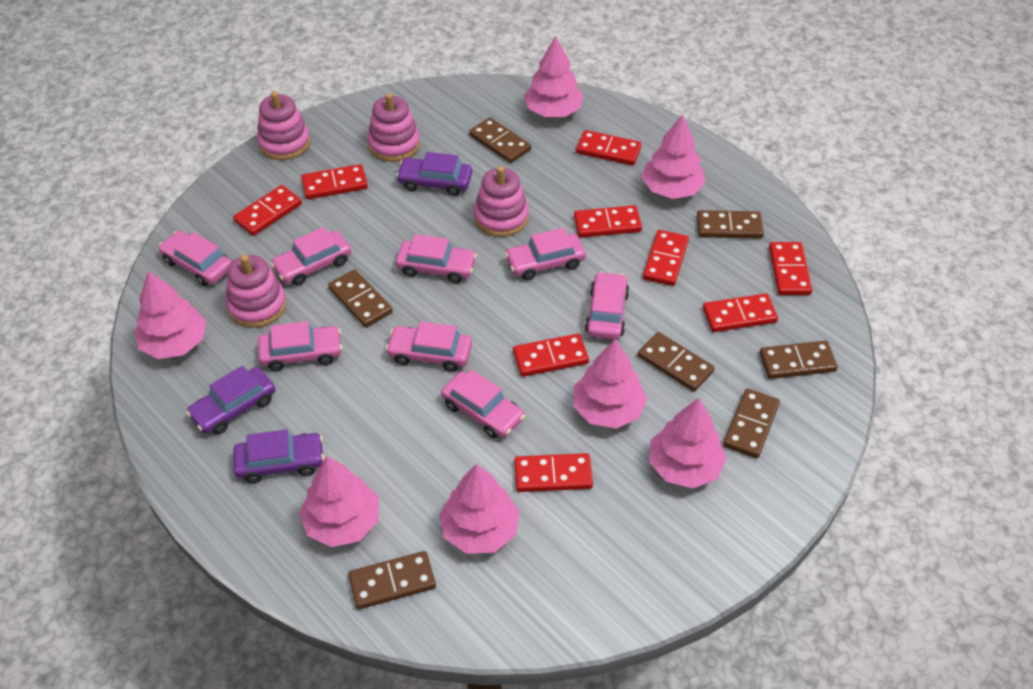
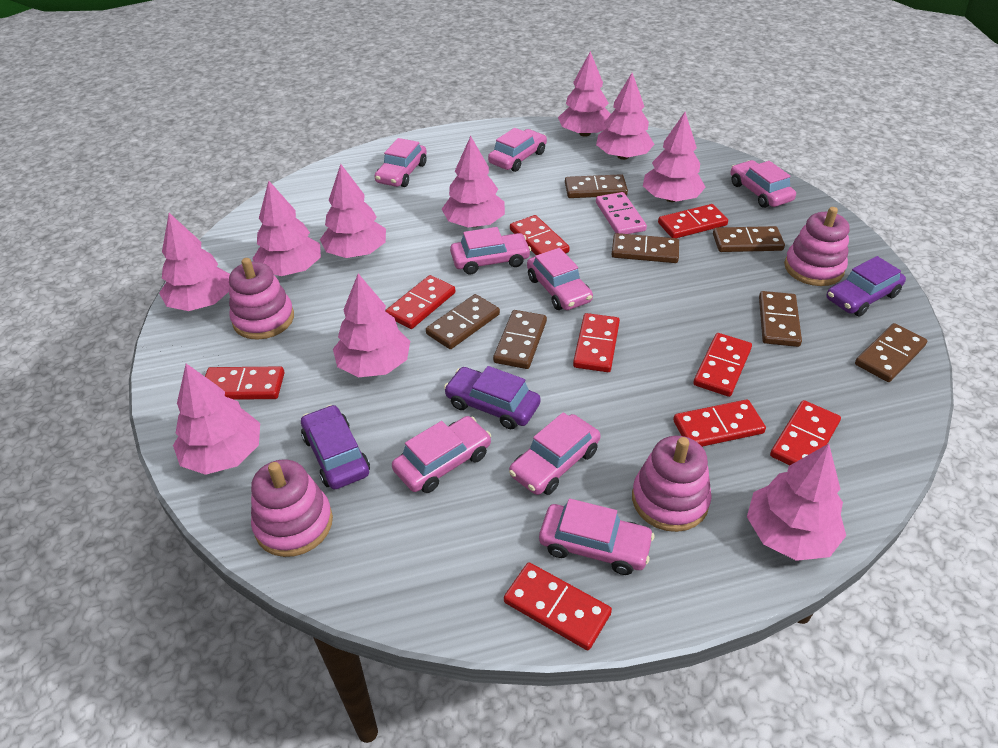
pink domino: none = 0 -> [596,192,647,234] = 1
pink tree: [134,271,207,359] [299,456,379,547] [439,464,520,554] [524,36,583,117] [573,339,647,428] [641,114,706,199] [649,398,727,488] = 7 -> [159,213,230,311] [173,364,260,475] [253,181,321,276] [320,164,386,258] [333,274,410,377] [442,136,505,227] [558,51,611,137] [596,73,655,160] [643,112,706,202] [747,444,846,561] = 10

